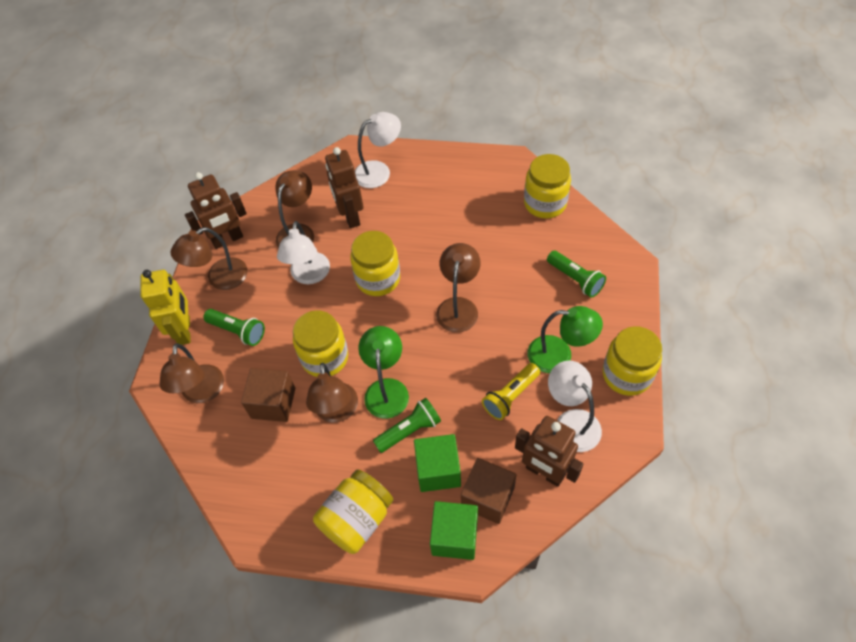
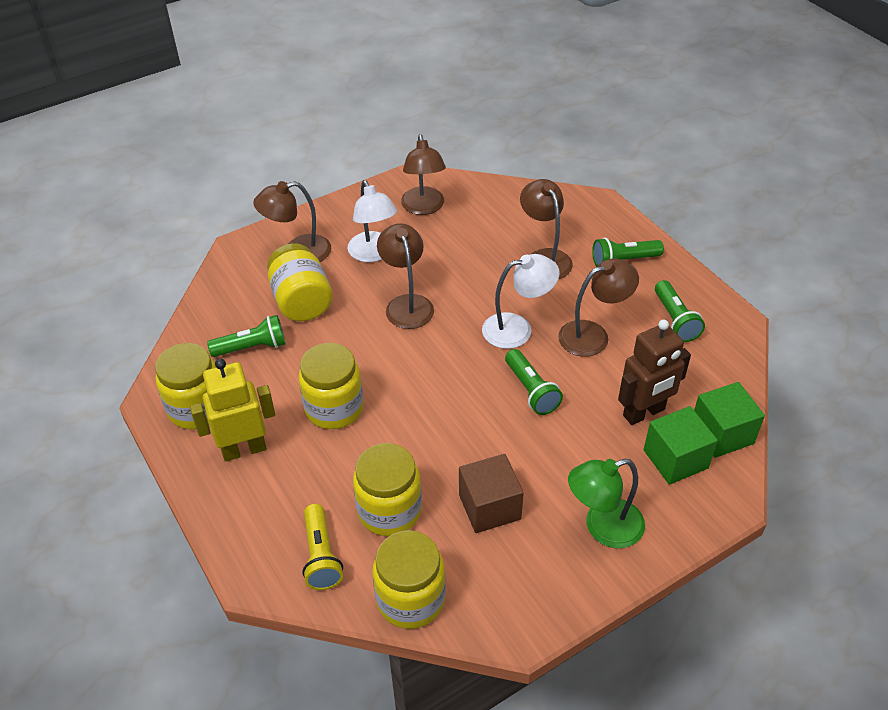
brown cube: [241,368,295,422] [461,458,517,524] = 2 -> [459,454,524,533] = 1
brown robot: [185,172,247,249] [325,147,364,228] [515,416,583,487] = 3 -> [618,320,691,425] = 1
green flashlight: [203,309,265,346] [373,398,441,453] [547,251,606,298] = 3 -> [207,315,286,357] [505,349,563,415] [592,238,664,267] [655,280,705,342] = 4
green lamp: [358,326,409,419] [527,306,603,373] = 2 -> [568,459,645,548] = 1
white lamp: [277,221,330,284] [355,112,401,188] [548,361,602,452] = 3 -> [348,180,397,262] [482,254,559,349] = 2

